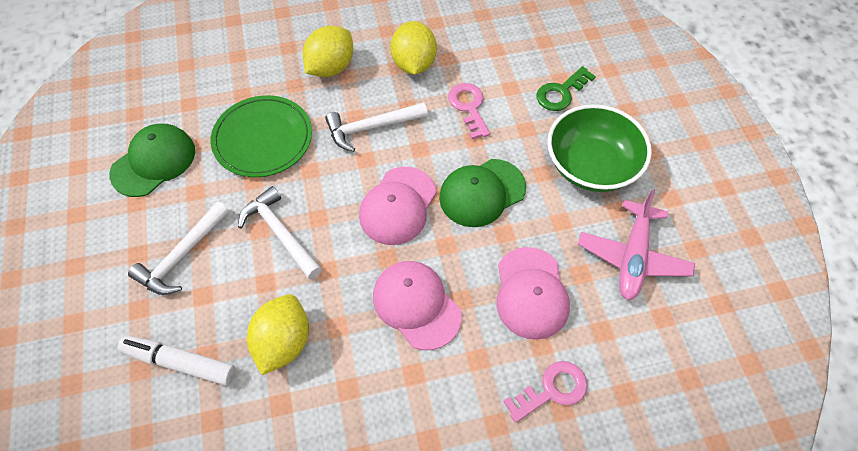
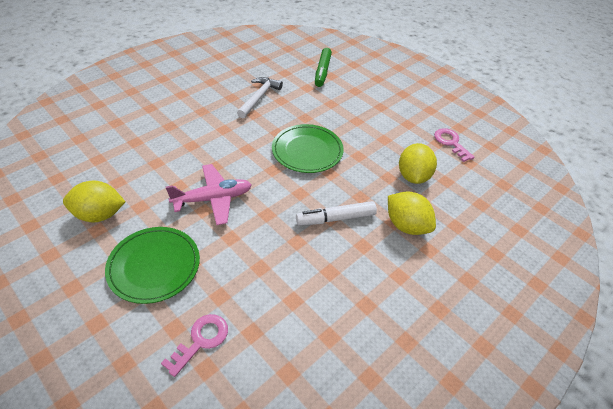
green bowl: [548,104,652,192] = 1 -> none = 0
green cap: [109,124,195,197] [439,159,526,227] = 2 -> none = 0
green key: [536,66,596,111] = 1 -> none = 0
green marker: none = 0 -> [315,48,332,87] = 1
green plate: [211,95,312,177] = 1 -> [105,227,200,304] [272,124,344,173] = 2
pink cap: [359,167,437,245] [373,261,462,350] [497,247,570,340] = 3 -> none = 0
white hammer: [128,201,230,295] [238,186,322,279] [325,102,428,152] = 3 -> [237,77,283,118] = 1

